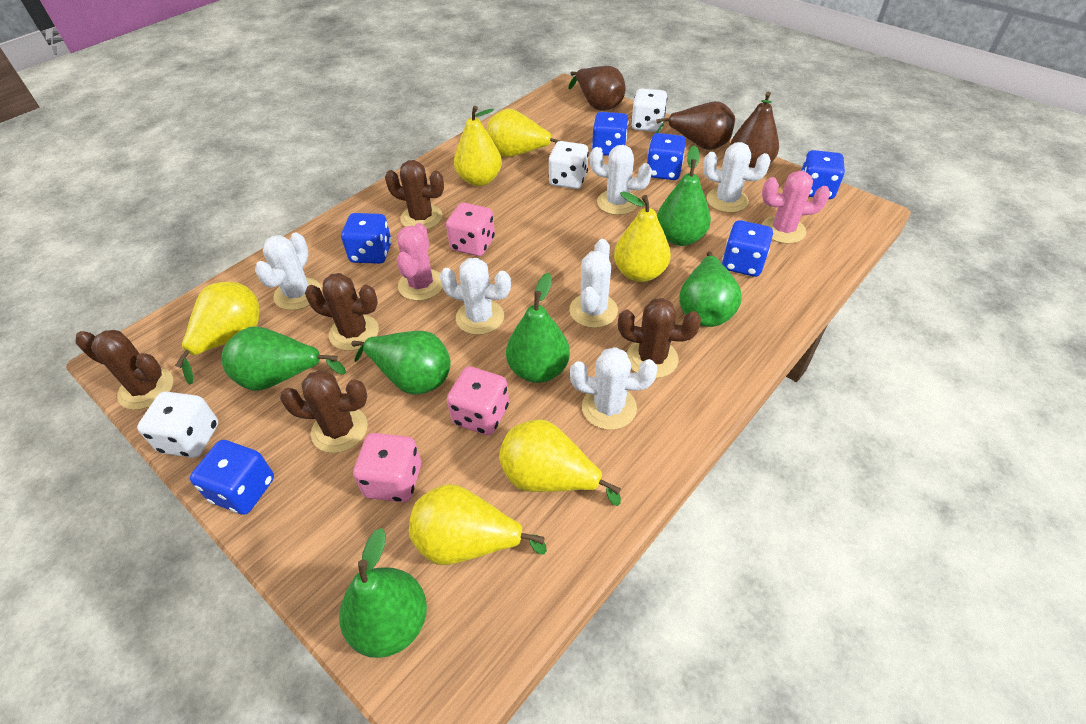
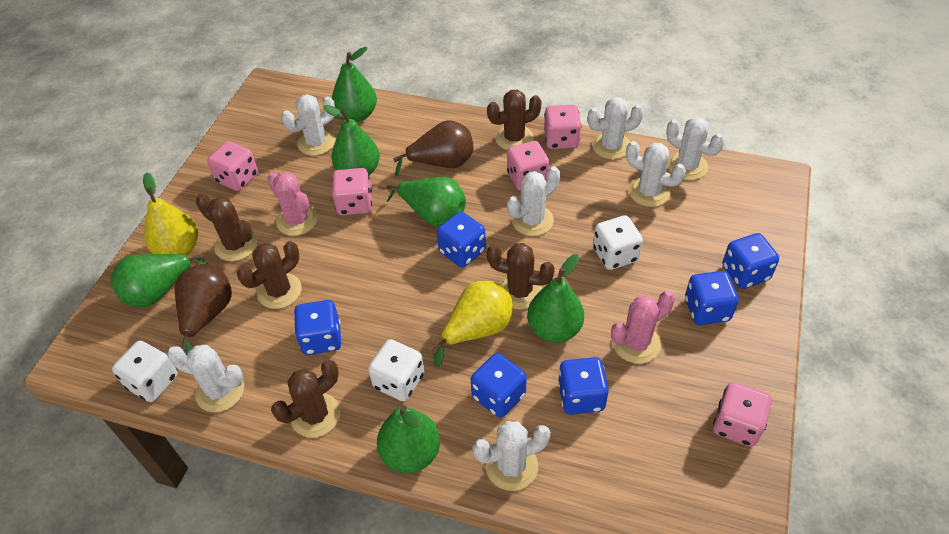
brown pear: [568,66,626,111] [656,101,735,150] [730,92,779,168] = 3 -> [175,264,232,355] [393,120,473,176] = 2
pink dice: [353,433,421,502] [446,203,495,256] [447,366,509,435] = 3 -> [207,141,258,191] [332,168,372,215] [507,141,549,191] [544,105,581,149] [713,382,772,447] = 5
white cactus: [255,232,321,310] [440,258,511,335] [569,239,618,328] [570,347,657,430] [590,145,652,215] [703,142,771,213] = 6 -> [167,345,244,412] [281,94,336,156] [472,421,551,491] [507,166,560,236] [588,97,644,159] [626,141,686,207] [666,117,725,180] = 7
yellow pear: [175,282,260,385] [409,484,547,565] [454,106,502,186] [487,109,559,157] [499,420,621,506] [614,191,671,282] = 6 -> [143,172,198,255] [432,281,513,367] = 2

